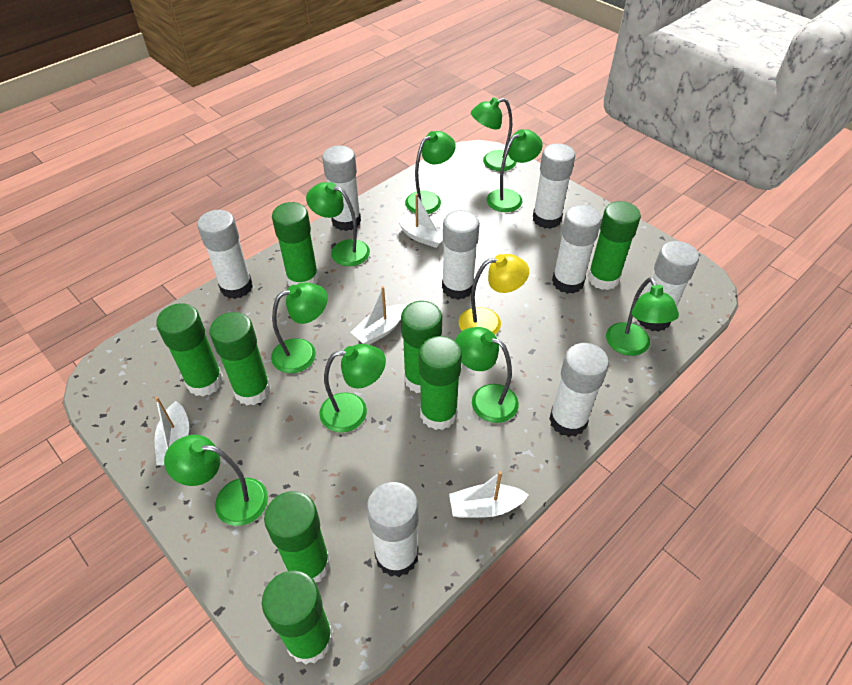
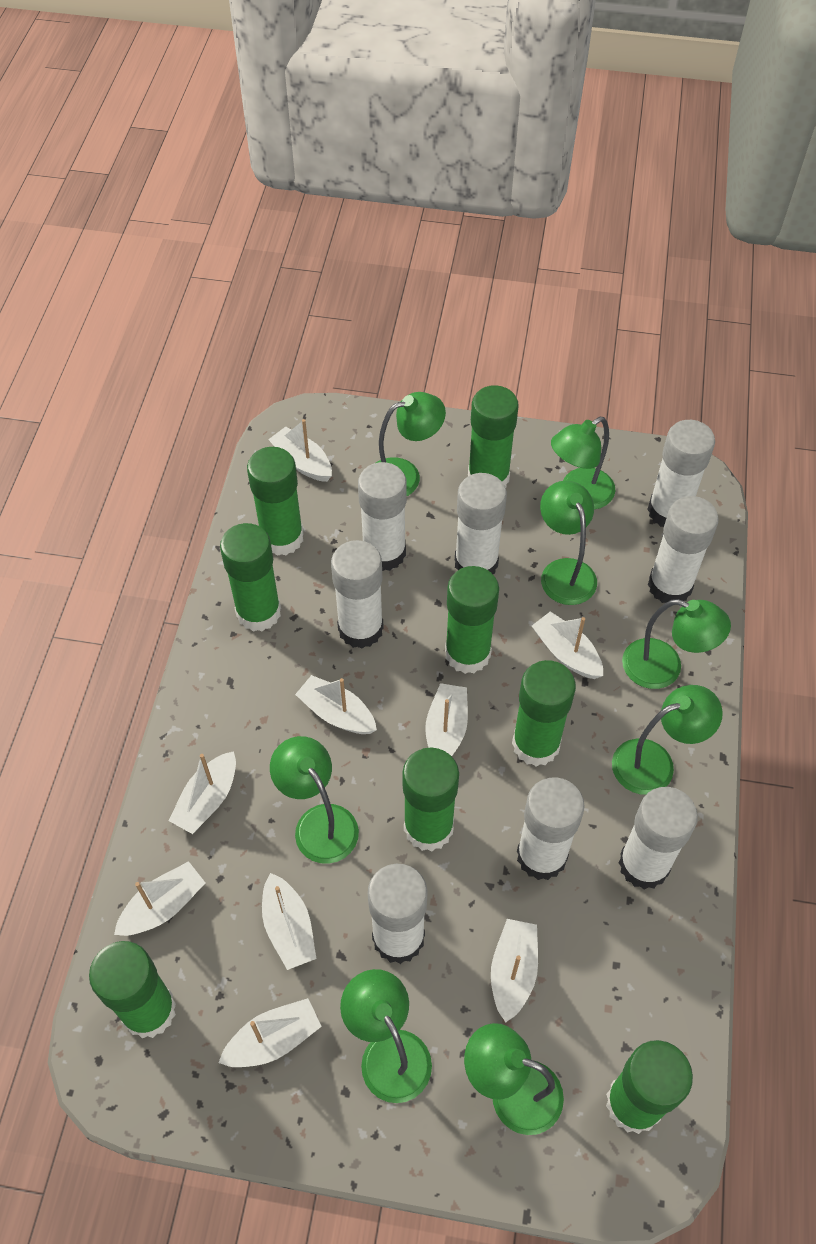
green lamp: [164,435,268,526] [271,282,328,373] [306,182,370,266] [319,344,386,432] [405,131,456,214] [455,327,519,423] [471,97,517,171] [487,129,543,212] [606,277,679,356] = 9 -> [270,736,359,864] [340,969,432,1103] [376,392,446,496] [464,1023,564,1135] [540,481,597,605] [551,417,615,509] [612,685,723,795] [622,599,731,689] = 8
white boat: [155,397,189,466] [351,286,406,345] [397,194,443,248] [449,471,529,518] = 4 -> [114,861,205,936] [169,751,236,834] [219,998,322,1067] [262,873,316,970] [268,419,332,482] [295,675,377,734] [425,683,468,756] [491,919,538,1022] [532,612,603,679] = 9
yellow lamp: [459,254,529,335] = 1 -> none = 0

